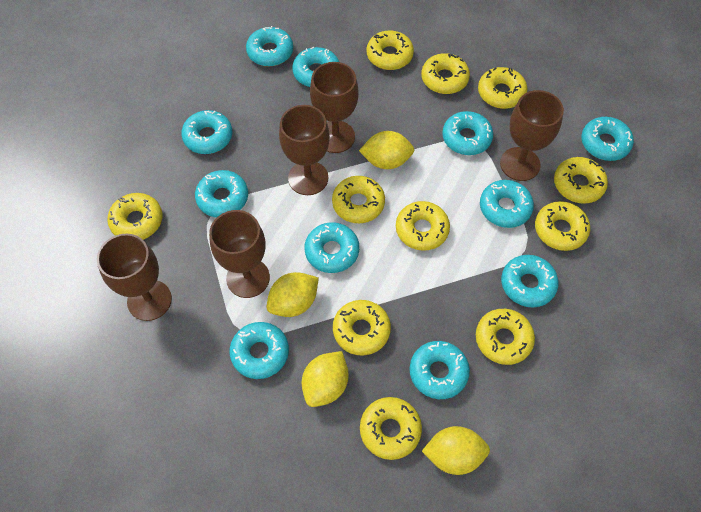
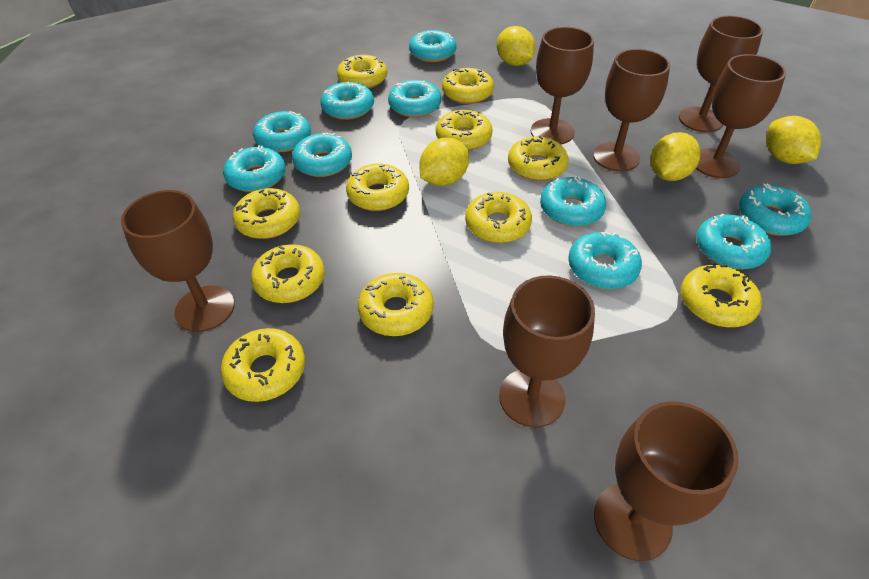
brown goblet: [97,234,172,321] [209,210,270,298] [279,105,330,195] [310,62,359,153] [500,90,564,181] = 5 -> [121,190,235,332] [499,275,595,427] [531,27,594,144] [593,49,670,171] [594,401,738,561] [679,16,763,132] [696,54,786,178] = 7
turquoise donut: [181,110,232,154] [195,170,248,217] [230,322,289,379] [246,26,293,66] [292,47,339,87] [304,222,359,273] [409,341,470,399] [442,111,493,155] [480,180,534,228] [501,255,559,308] [581,117,634,161] = 11 -> [223,145,286,192] [253,111,311,152] [292,133,352,177] [320,82,374,120] [388,80,441,117] [409,30,457,62] [540,176,606,227] [568,232,642,289] [696,214,771,269] [739,184,812,236] = 10

